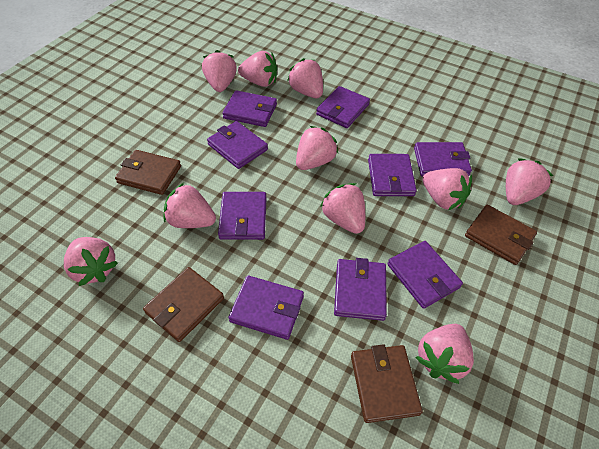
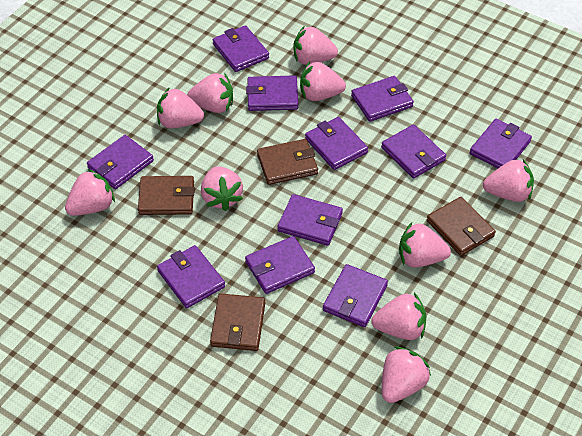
purple wallet: [207,121,268,169] [218,192,267,240] [222,90,277,127] [228,275,304,340] [316,86,370,128] [334,258,387,321] [368,154,417,196] [387,241,463,309] [414,142,472,176] = 9 -> [87,135,154,189] [157,245,225,308] [213,25,269,72] [245,236,315,294] [246,75,298,111] [277,194,343,246] [305,117,368,170] [323,264,388,327] [351,76,414,122] [381,124,446,178] [470,119,532,168] = 11

